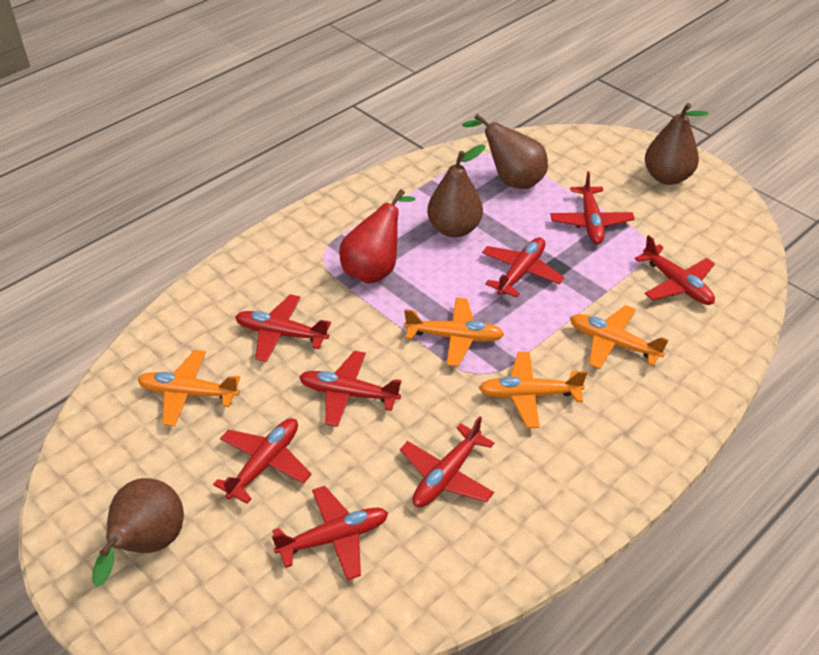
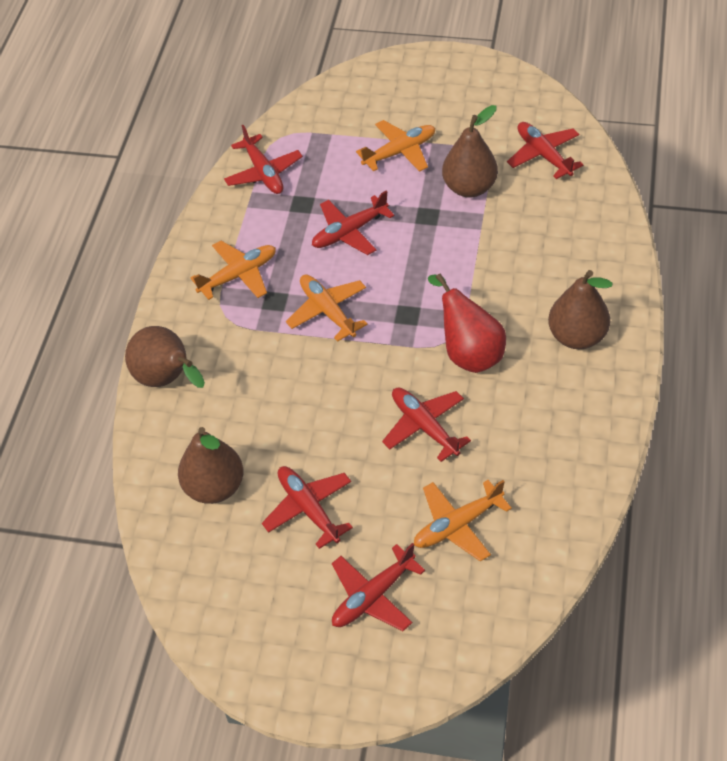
red plane: [213,418,312,504] [235,294,331,362] [272,486,388,581] [299,351,402,427] [400,416,494,507] [482,237,565,298] [550,172,635,244] [635,235,715,305] = 8 -> [224,125,303,194] [262,466,353,549] [312,191,394,255] [332,543,425,631] [382,387,471,462] [507,122,583,179] = 6

